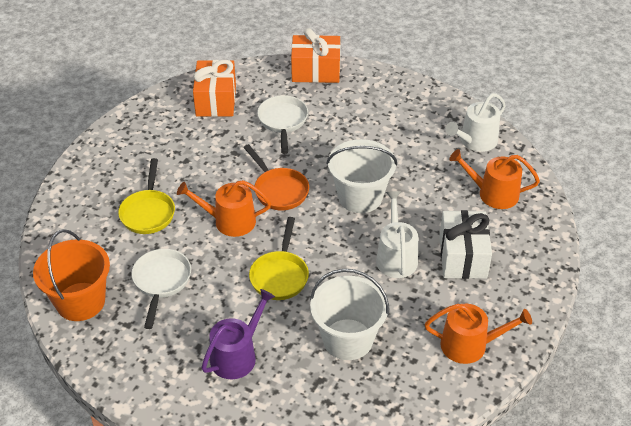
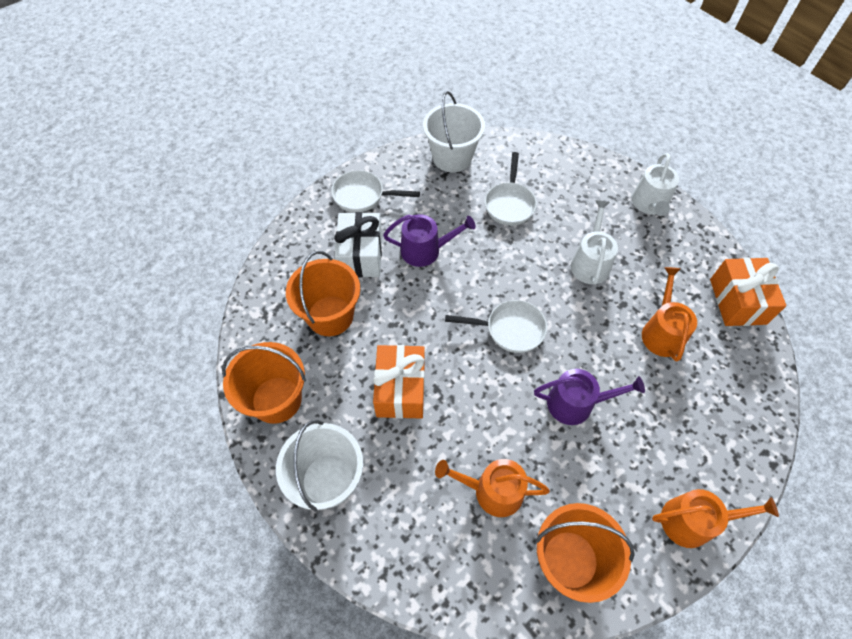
orange bucket: [33,229,110,321] = 1 -> [222,342,306,424] [286,251,360,336] [535,503,635,603] = 3
orange pan: [243,144,309,210] = 1 -> none = 0
purple watering can: [201,289,275,379] = 1 -> [383,214,476,267] [534,369,645,425] = 2
white pan: [131,249,191,329] [257,95,308,154] = 2 -> [331,170,420,213] [445,300,547,353] [485,152,537,226] = 3
yellow pan: [118,158,175,234] [249,217,309,300] = 2 -> none = 0

